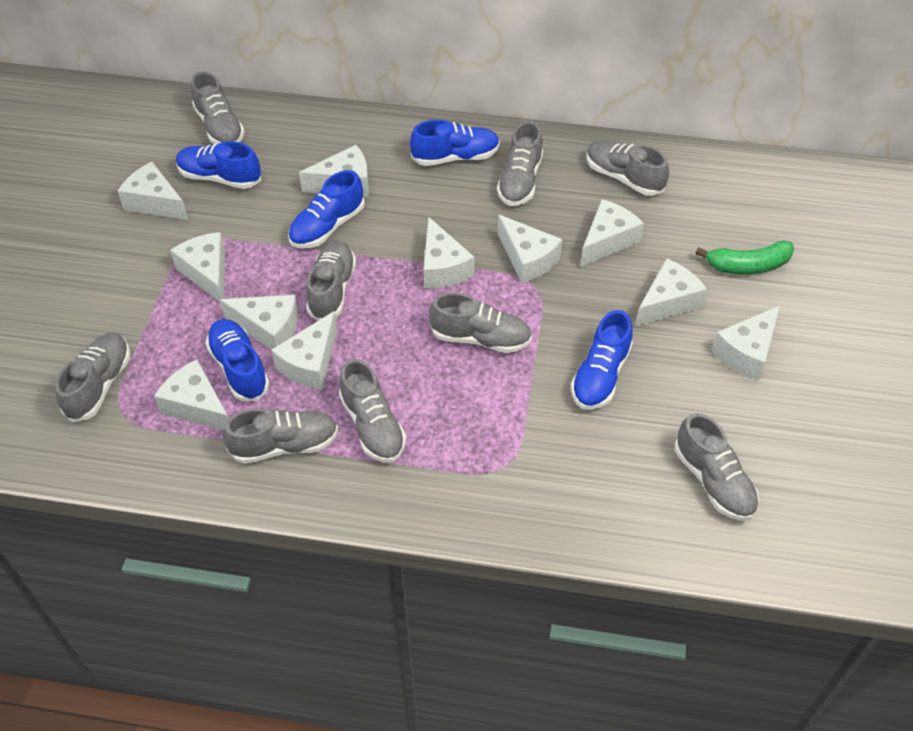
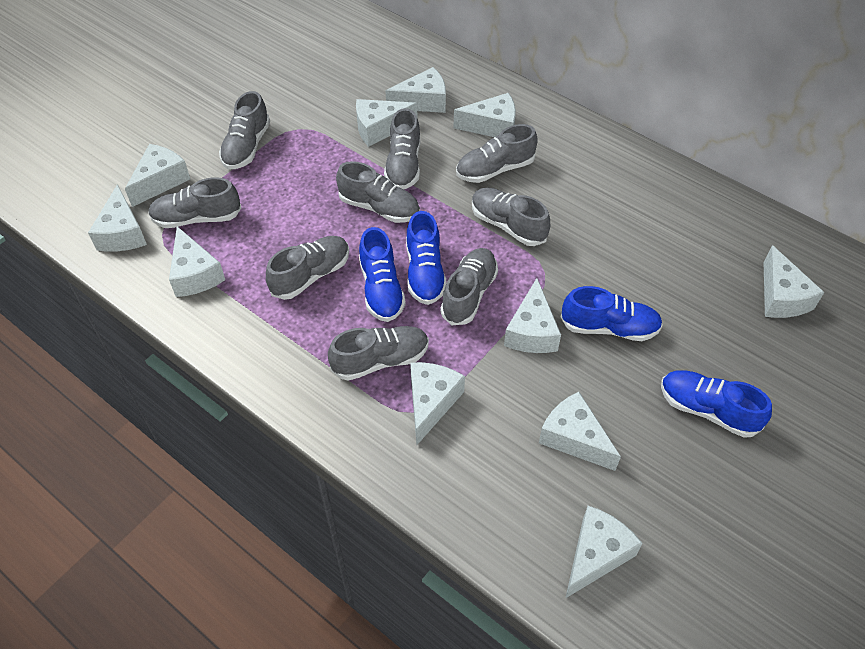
blue shoe: [176,141,261,189] [205,319,269,401] [288,170,365,248] [410,120,500,166] [571,310,633,410] = 5 -> [359,227,406,322] [406,211,447,305] [561,286,663,341] [661,371,772,438] = 4
green banana: [696,240,794,274] = 1 -> none = 0

